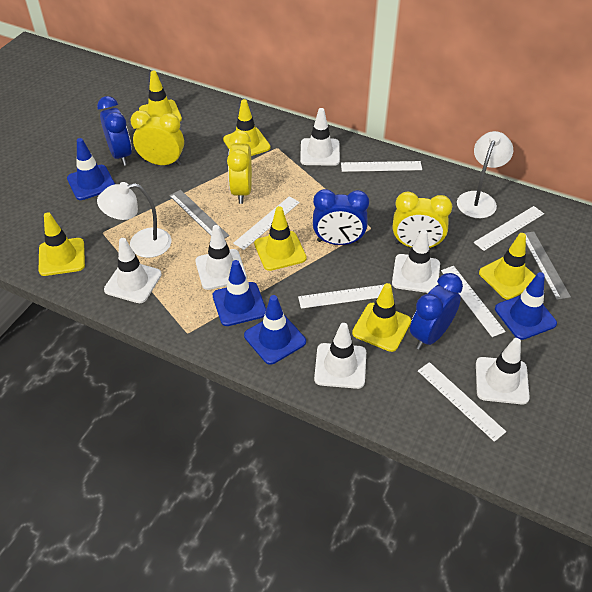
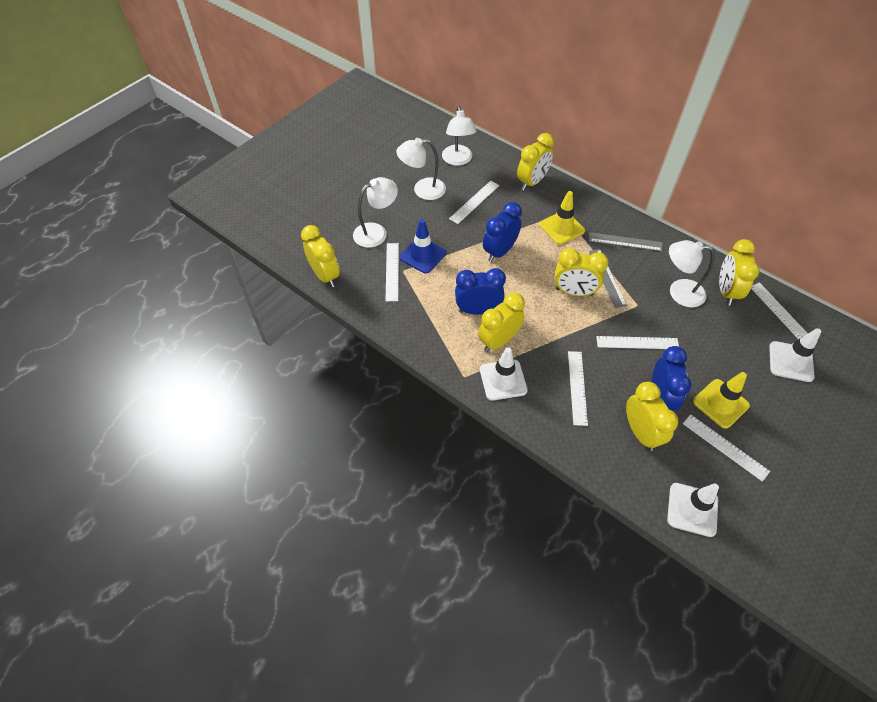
blue traffic cone: [67,138,115,200] [213,260,266,326] [244,295,306,365] [495,272,557,340] = 4 -> [400,219,446,274] = 1
white lamp: [97,182,171,258] [457,131,513,218] = 2 -> [353,177,398,248] [396,138,446,200] [442,106,477,166] [669,240,715,307] = 4
white traffic cone: [104,238,162,303] [195,225,247,290] [300,108,340,166] [314,323,366,389] [392,229,440,293] [476,338,530,404] = 6 -> [480,347,528,401] [667,483,719,537] [769,328,821,382] = 3
yellow clock: [131,110,184,166] [227,130,252,204] [393,191,452,249] = 3 -> [301,225,340,287] [478,293,525,352] [517,133,554,190] [555,248,609,296] [626,382,678,451] [719,239,760,306] = 6
yellow traffic cone: [39,212,85,276] [139,71,182,122] [223,99,271,156] [254,206,307,271] [352,283,411,352] [479,233,536,299] = 6 -> [539,191,585,245] [693,372,750,429] = 2

